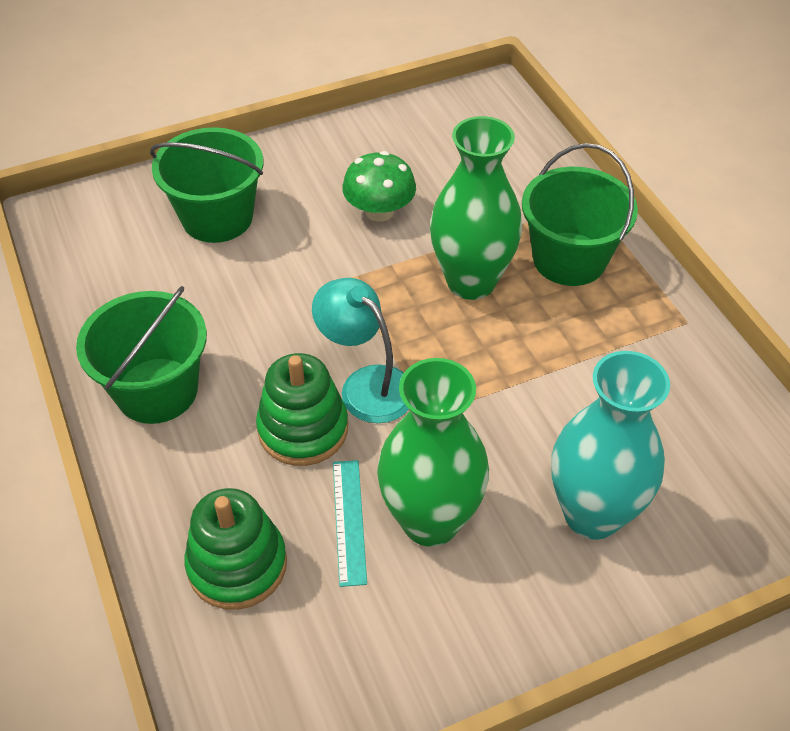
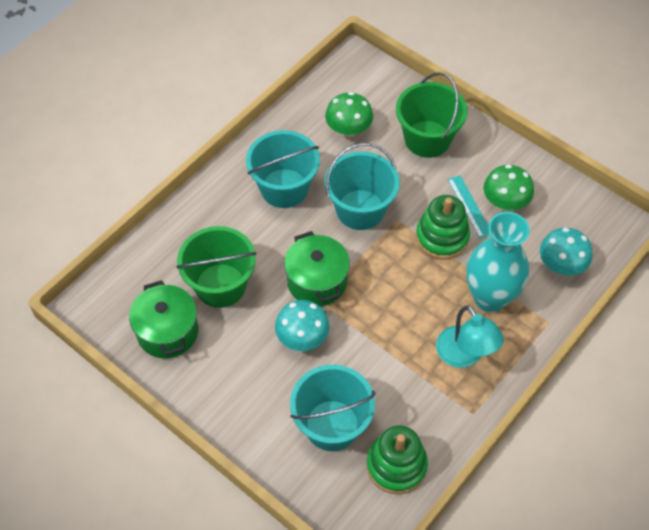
green bucket: [76,286,207,424] [150,127,263,243] [522,143,638,286] = 3 -> [176,226,257,308] [396,72,468,158] = 2
green mushroom: [342,151,416,222] = 1 -> [325,92,373,137] [483,164,534,210] = 2
green pot: none = 0 -> [129,280,198,358] [284,231,350,306] = 2
green vase: [377,358,489,547] [430,116,522,300] = 2 -> none = 0
turquoise bucket: none = 0 -> [246,130,320,208] [290,365,375,451] [325,143,399,230] = 3
turquoise mushroom: none = 0 -> [275,300,330,351] [540,228,592,276] = 2

